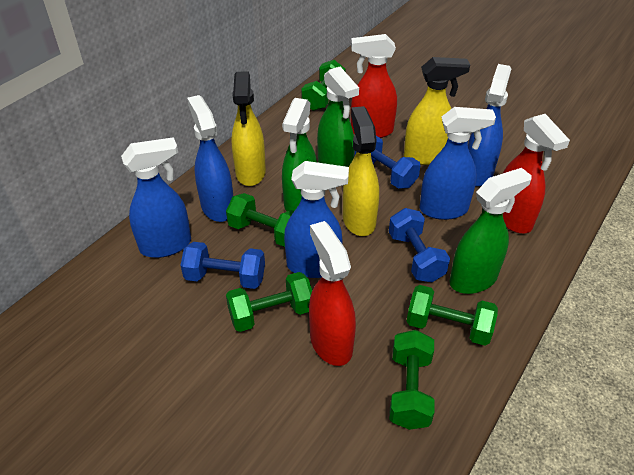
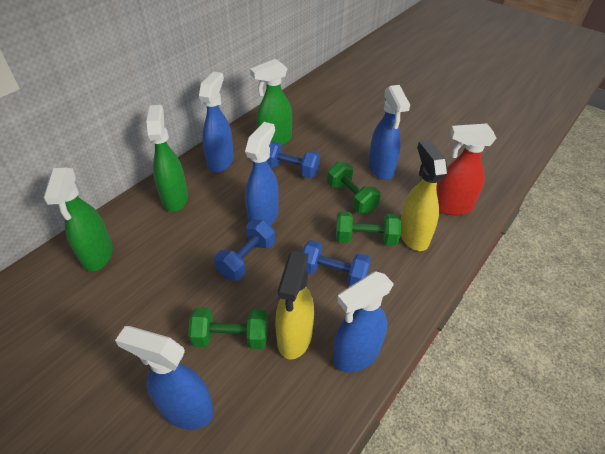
green dumbbell: [226,193,294,247] [226,272,312,332] [301,60,345,111] [389,330,435,430] [407,285,498,346] = 5 -> [188,307,268,349] [327,162,381,213] [336,211,401,245] = 3
red spray bottle: [309,221,356,366] [351,34,397,138] [503,114,570,234] = 3 -> [436,123,496,215] = 1
yellow spray bottle: [231,71,266,186] [343,106,379,236] [404,57,470,165] = 3 -> [275,251,314,359] [400,140,448,251] = 2

